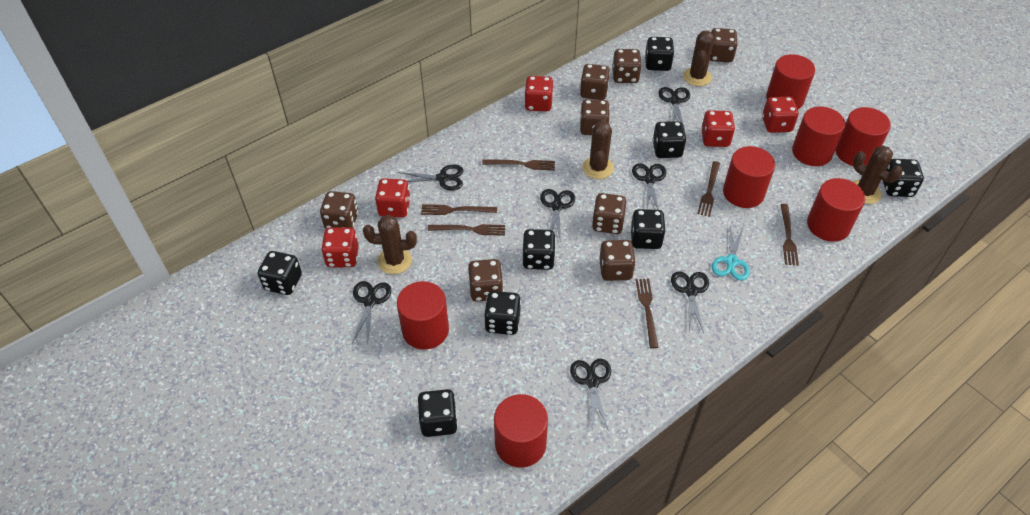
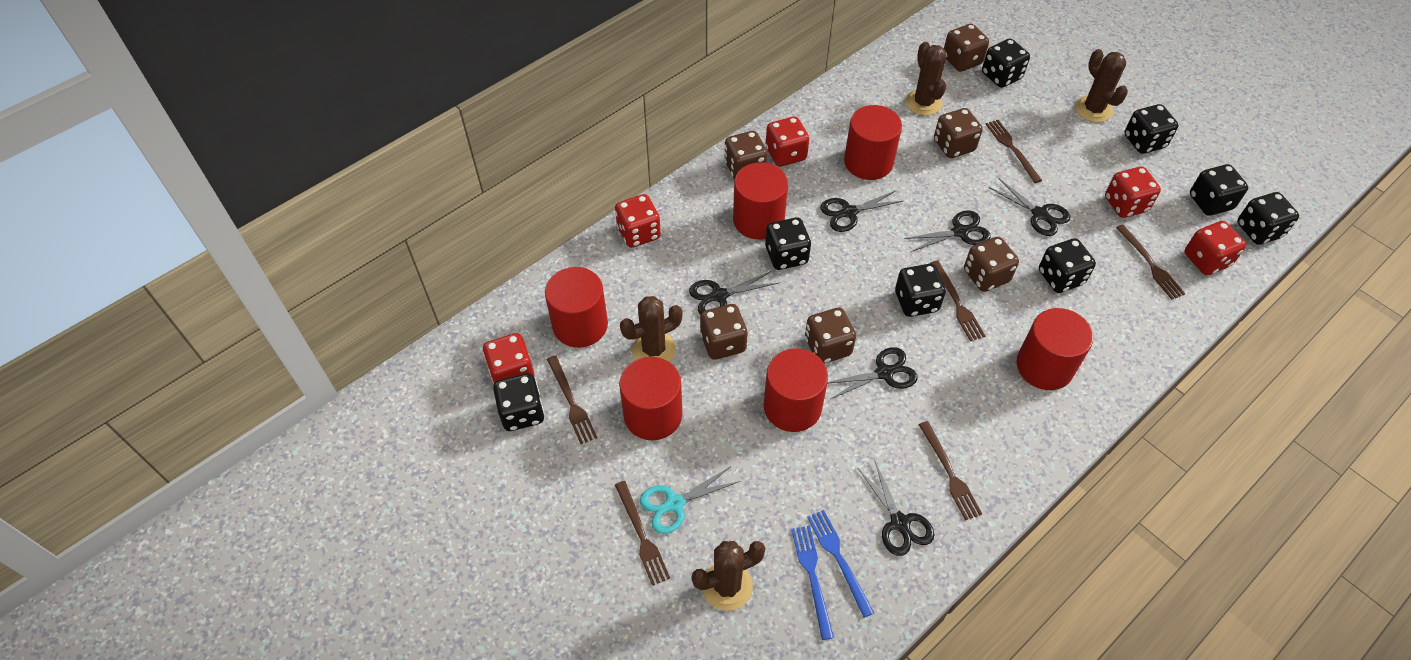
black scissors: [353,281,391,345] [398,164,463,190] [540,189,575,242] [570,359,611,431] [632,163,666,210] [659,87,690,129] [671,272,709,333] = 7 -> [689,271,778,315] [821,190,903,232] [827,347,918,399] [858,461,934,556] [904,210,991,252] [989,178,1070,236] = 6
blue fork: none = 0 -> [791,526,834,640] [807,510,874,618] = 2
brown dice: [320,191,358,229] [468,259,503,302] [580,64,610,100] [580,99,610,135] [592,193,627,234] [599,240,636,281] [613,49,642,83] [710,28,738,62] = 8 -> [700,304,748,360] [724,131,767,180] [805,308,856,364] [934,108,983,158] [944,24,989,72] [964,237,1019,292] = 6
red cylinder: [397,281,449,350] [494,394,548,468] [723,146,775,208] [766,54,815,109] [792,107,845,166] [807,178,865,242] [836,107,891,166] = 7 -> [545,267,608,348] [619,357,682,441] [733,162,788,240] [764,349,828,432] [844,105,902,180] [1016,308,1093,390] = 6

